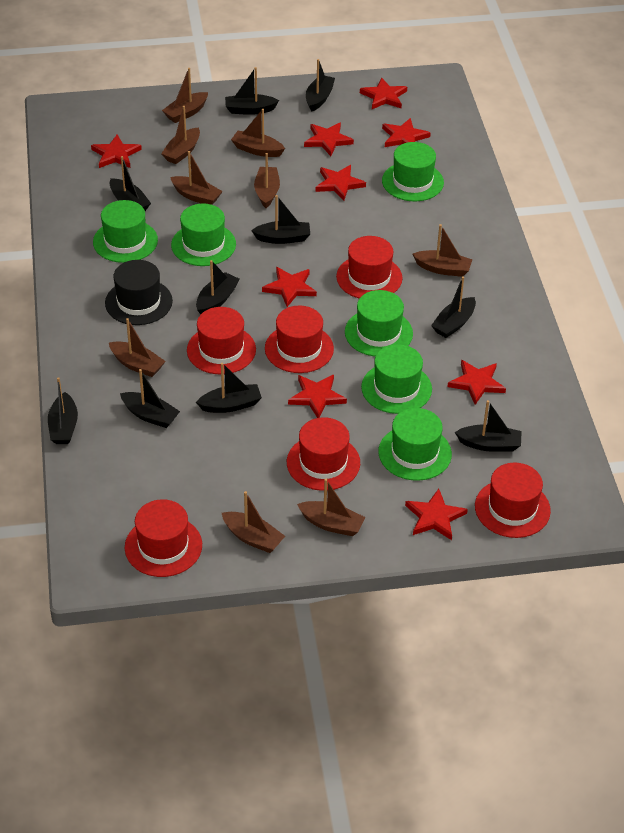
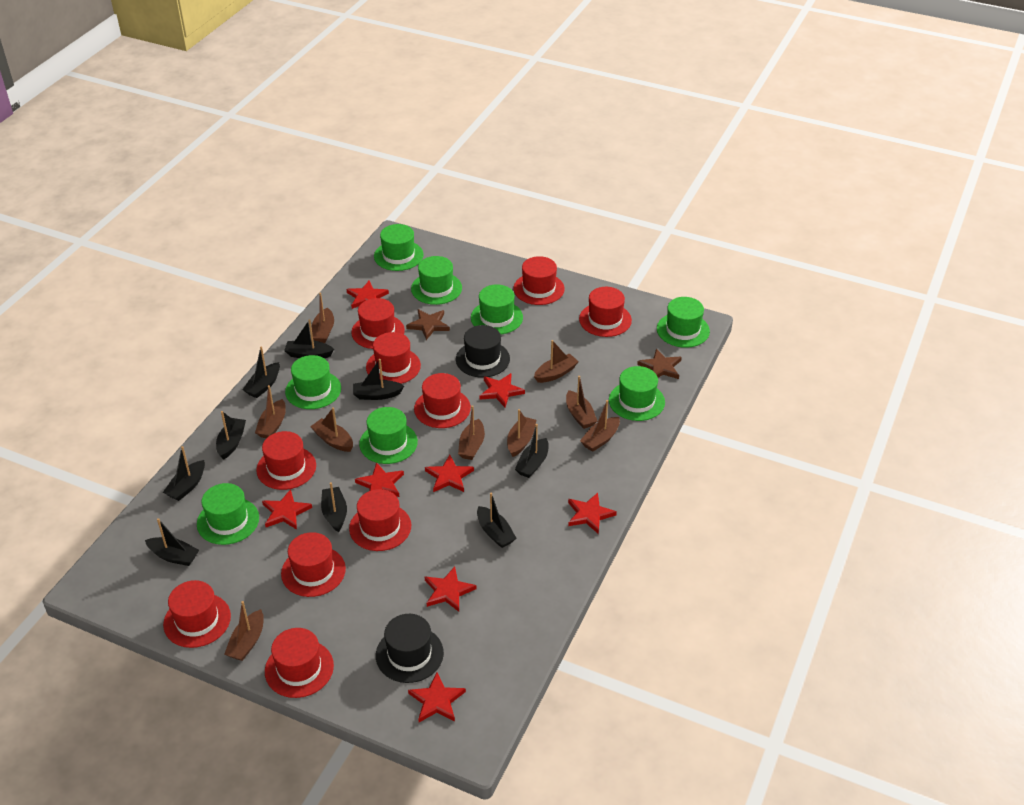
black boat: [48,377,78,444] [109,156,151,211] [120,369,180,428] [196,260,240,315] [196,363,262,413] [225,67,279,115] [251,195,310,244] [306,59,335,112] [431,276,476,338] [455,400,521,452] = 10 -> [145,518,199,566] [163,446,205,501] [216,411,246,460] [242,346,280,398] [284,319,334,358] [321,482,347,532] [353,359,404,400] [477,493,516,548] [515,424,549,478] = 9
black hat: [105,260,173,325] = 1 -> [376,614,444,683] [456,325,510,378] = 2
brown star: none = 0 -> [406,309,450,340] [637,348,682,379] = 2
green hat: [93,200,158,263] [171,203,236,266] [345,290,413,356] [361,344,432,414] [378,408,452,481] [382,142,444,201] = 6 -> [197,483,259,545] [285,355,341,409] [359,407,418,464] [374,224,424,271] [411,256,462,305] [471,284,523,334] [609,366,665,421] [657,297,710,348] = 8
red hat: [125,499,202,577] [187,307,256,374] [265,306,334,373] [287,417,360,491] [336,236,403,299] [475,463,551,538] = 6 -> [163,580,231,648] [256,431,316,490] [265,628,334,698] [281,532,346,597] [349,489,411,551] [351,298,405,349] [366,332,421,384] [414,373,471,428] [514,256,565,305] [579,287,632,337] = 10
red star: [91,134,142,168] [262,267,317,307] [288,375,347,418] [304,122,354,156] [315,165,366,201] [360,78,407,109] [382,118,431,147] [405,489,468,540] [447,360,506,405] = 9 -> [262,489,312,530] [347,280,389,309] [355,462,404,497] [408,672,466,722] [425,455,474,492] [425,567,476,612] [480,373,525,407] [568,493,617,534] = 8

